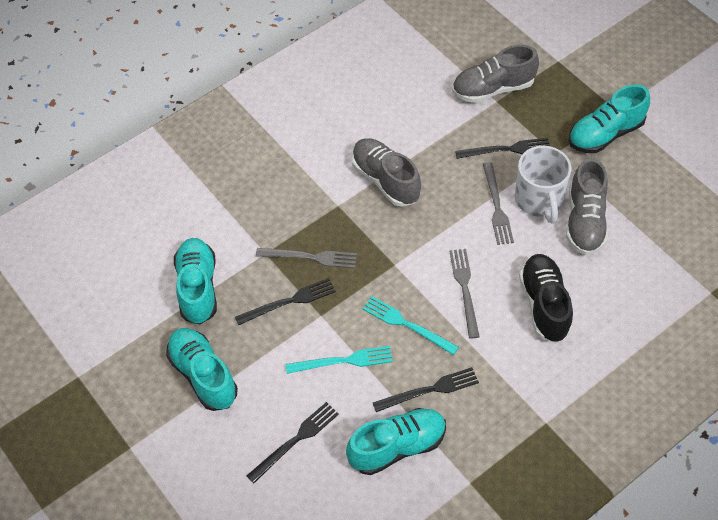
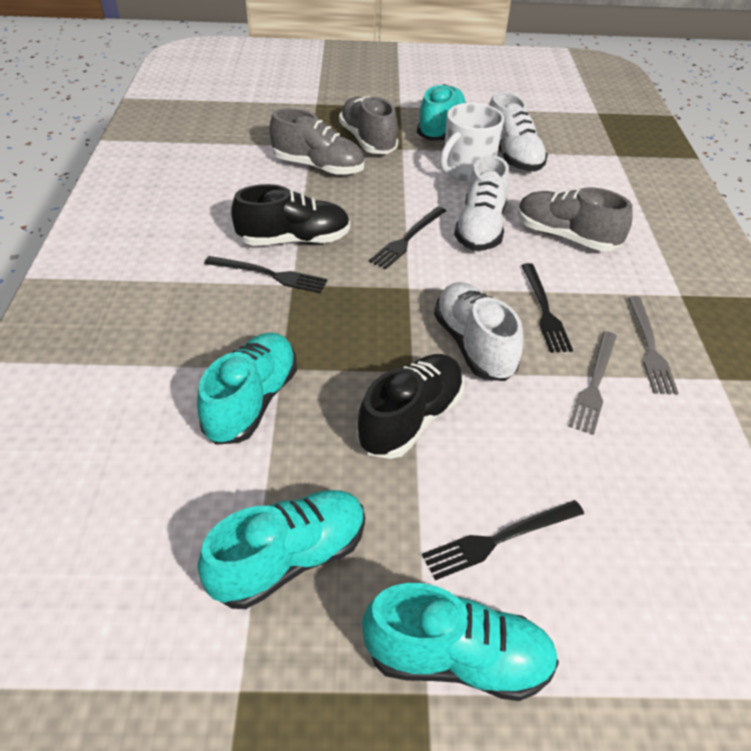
black shoe: [519,254,573,343] = 1 -> [231,184,350,246] [357,354,464,459] = 2
grey fork: [256,248,357,268] [449,249,480,339] [483,162,514,245] = 3 -> [568,331,617,435] [628,296,678,395] = 2
turquoise fork: [286,346,393,374] [363,296,459,355] = 2 -> none = 0
white shoe: none = 0 -> [434,282,523,381] [454,155,509,251] [489,91,548,171] = 3

